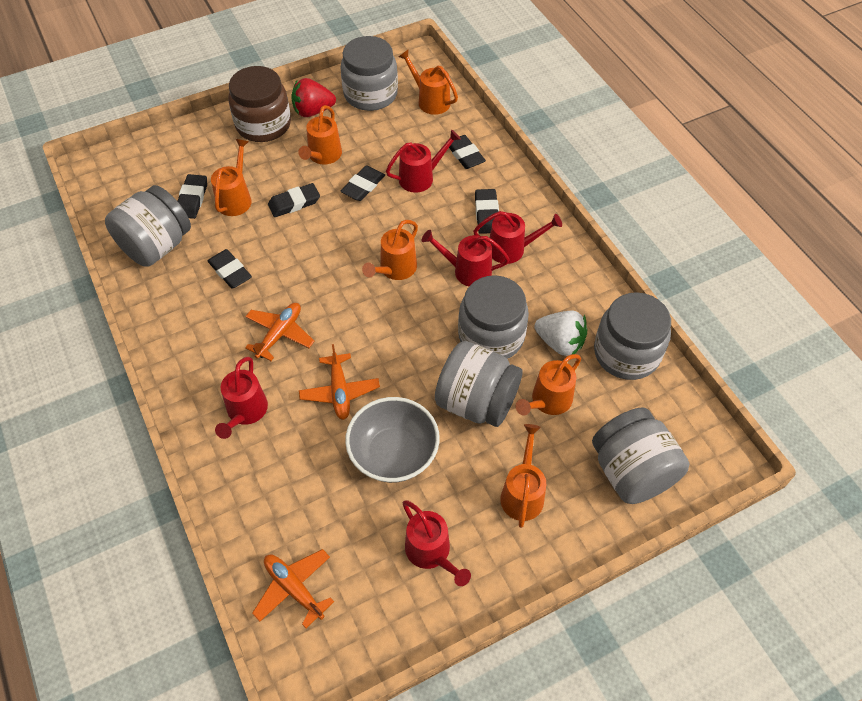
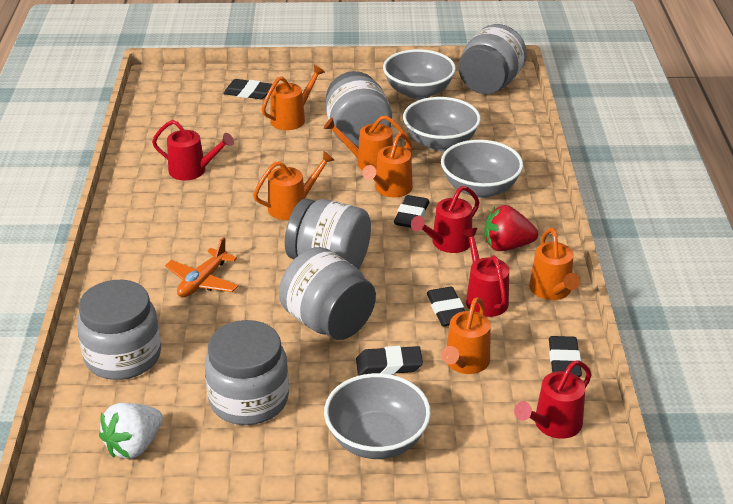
black eraser: [178,174,207,219] [207,249,252,289] [268,183,320,217] [341,165,385,201] [449,135,486,169] [475,189,499,234] = 6 -> [223,79,272,99] [356,346,423,375] [394,195,429,228] [427,287,465,326] [549,336,582,377] = 5
brown jar: [228,66,291,142] = 1 -> none = 0
grey bowl: [345,397,440,483] = 1 -> [324,373,431,459] [383,49,456,99] [403,97,481,151] [441,140,523,198] = 4
orange plane: [245,303,314,361] [252,549,334,628] [299,344,380,420] = 3 -> [165,237,238,297] = 1
red watering can: [215,357,268,439] [386,130,461,193] [403,500,471,586] [422,230,510,286] [473,211,562,264] = 5 -> [152,120,234,180] [411,186,479,253] [462,228,509,317] [514,361,591,439] = 4

